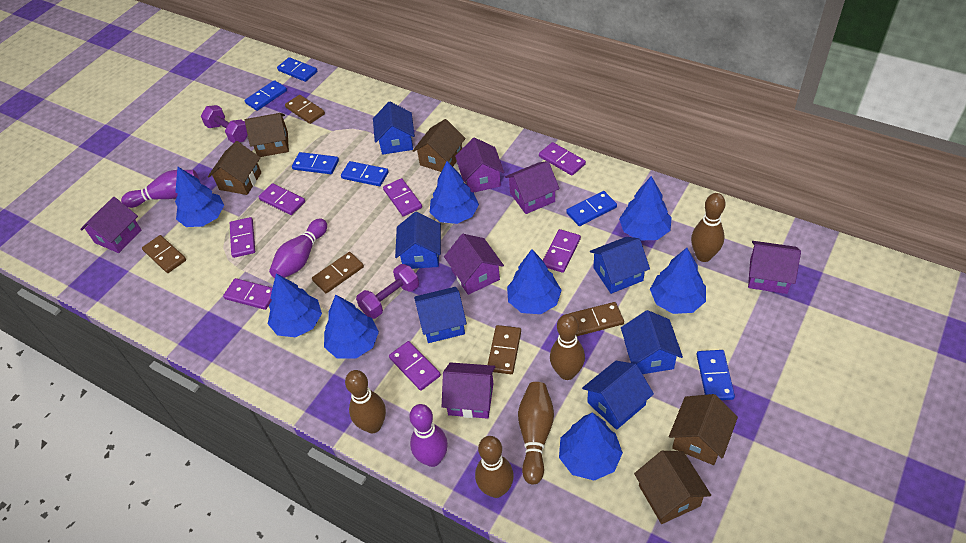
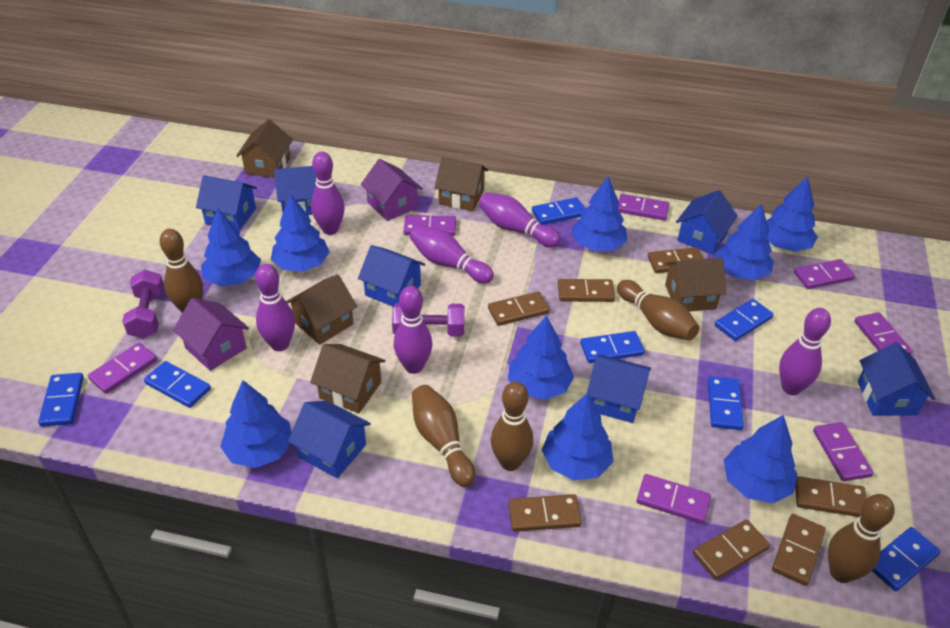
blue domino: [245,80,287,111] [277,57,317,82] [292,152,339,174] [341,161,389,186] [566,191,617,226] [697,350,735,400] = 6 -> [38,373,84,427] [144,361,211,408] [532,197,585,225] [580,331,645,363] [708,376,744,430] [715,299,774,341] [872,527,941,591] = 7
blue house: [373,102,415,155] [395,212,441,269] [414,287,467,343] [582,361,654,430] [590,237,650,294] [621,310,683,374] = 6 -> [196,175,257,231] [274,166,316,215] [288,401,371,478] [358,245,425,307] [587,355,651,423] [676,190,738,255] [858,342,935,416] = 7
blue tree: [175,167,224,227] [268,273,322,337] [324,295,379,359] [430,161,479,224] [507,249,562,314] [559,412,623,481] [619,176,672,240] [650,248,706,314] = 8 -> [201,208,261,286] [220,380,292,468] [271,195,329,272] [508,315,574,400] [542,393,613,480] [571,177,627,251] [715,203,774,280] [723,415,797,503] [766,176,818,252] = 9
brown domino: [142,235,186,273] [285,95,325,124] [312,252,364,293] [488,325,521,374] [569,302,624,336] = 5 -> [488,291,550,326] [508,494,582,532] [558,279,615,302] [648,247,704,273] [693,519,770,580] [772,514,825,586] [795,476,867,517] = 7
purple bowling pin: [121,170,199,208] [269,218,327,278] [409,404,448,467] = 3 -> [255,264,295,351] [311,151,345,235] [394,286,432,374] [410,225,494,284] [479,192,561,247] [779,308,831,395] = 6
purple house: [80,197,141,253] [442,362,495,419] [444,234,504,295] [455,138,504,193] [505,161,559,214] [748,241,801,294] = 6 -> [173,298,249,371] [361,159,423,221] = 2

